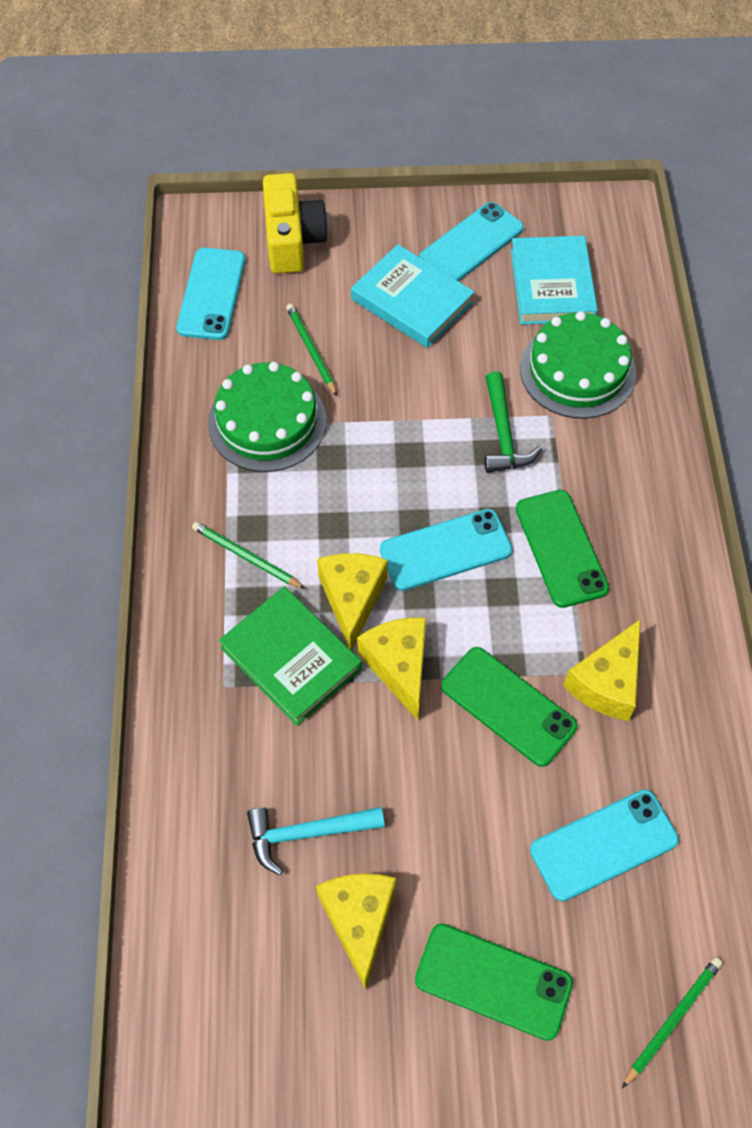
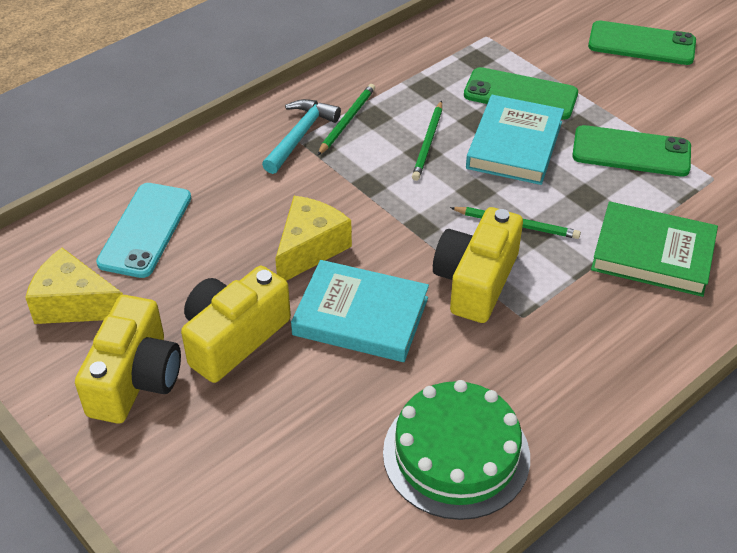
green cake: [208,362,327,472] [520,311,636,419] = 2 -> [383,380,530,520] = 1
green hammer: [484,371,542,473] = 1 -> none = 0
turquoise phone: [177,248,246,340] [380,509,513,591] [419,202,524,282] [530,789,679,901] = 4 -> [96,183,191,278] = 1
yellow camera: [263,173,328,274] = 1 -> [75,295,181,423] [181,266,291,383] [433,207,523,323] = 3
yellow cheese: [316,873,396,990] [317,553,388,651] [357,618,426,720] [563,619,641,721] = 4 -> [25,248,123,324] [275,196,352,281] = 2

